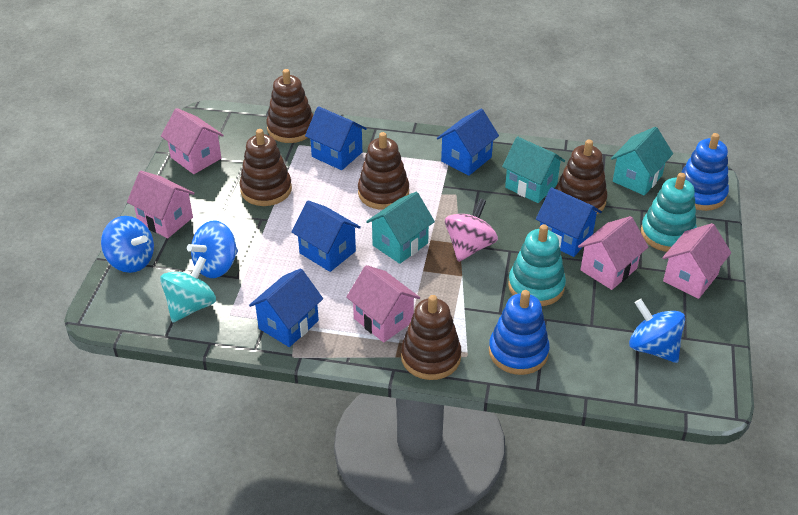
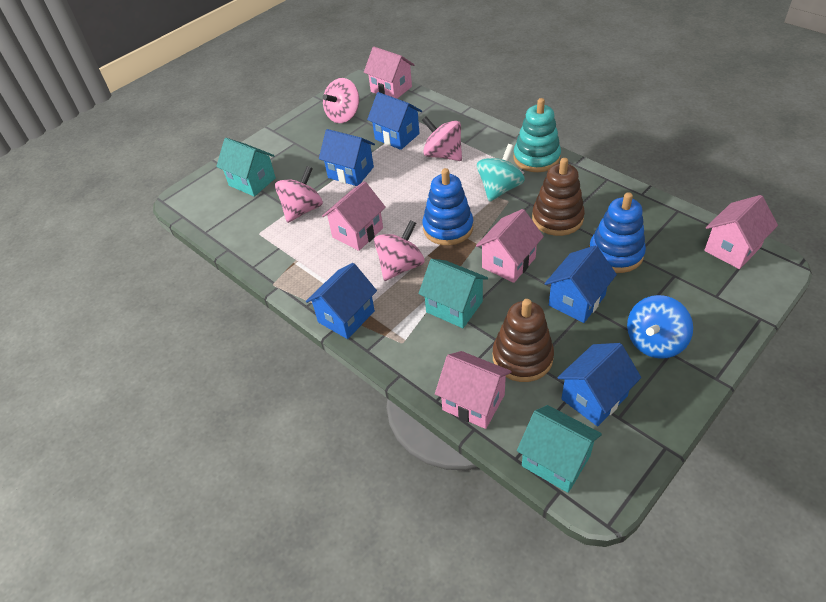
blue spinning top: [101,216,154,273] [187,220,238,278] [629,299,685,363] = 3 -> [627,295,693,359] = 1
brown stacking toy: [239,129,292,206] [266,69,313,143] [358,132,409,210] [401,295,461,380] [555,140,608,215] = 5 -> [493,299,554,382] [532,158,585,236] = 2
pink spinning top: [445,198,498,262] = 1 -> [275,166,323,223] [323,78,359,123] [374,220,425,281] [422,116,462,161] = 4
turquoise stacking toy: [508,224,566,306] [641,173,697,252] = 2 -> [513,98,561,172] = 1

